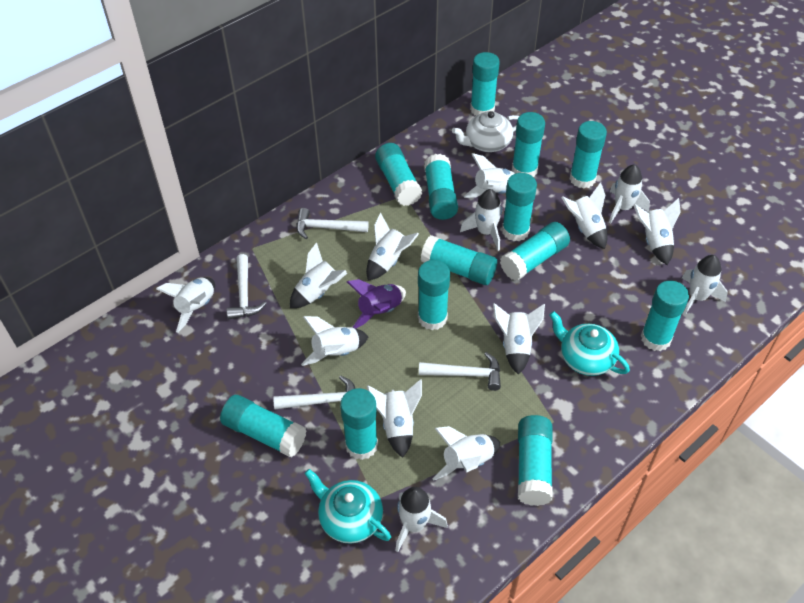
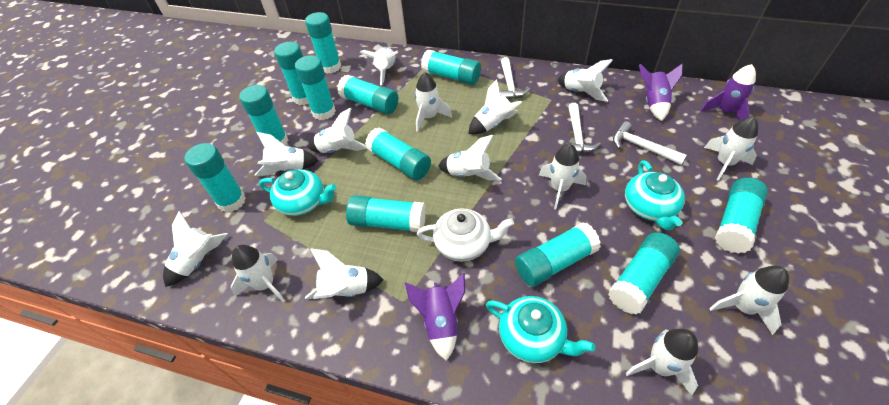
purple rocket: [347,279,406,328] = 1 -> [405,273,465,361] [639,64,683,121] [700,64,756,121] = 3
turquoise glue stick: [220,395,307,457] [340,388,378,460] [375,143,422,206] [418,260,450,330] [421,235,497,285] [424,154,458,220] [470,52,500,116] [500,222,570,281] [502,173,537,241] [512,112,545,177] [518,415,553,506] [570,121,607,188] [641,281,689,351] = 13 -> [184,143,246,213] [239,85,288,148] [274,42,309,105] [295,55,336,120] [305,12,341,74] [337,75,399,114] [346,195,426,232] [365,127,431,180] [421,50,481,85] [515,222,601,287] [608,232,680,315] [715,178,768,254] = 12
turquoise teapot: [304,469,391,544] [549,311,630,376] = 2 -> [259,169,336,216] [486,296,595,363] [625,160,685,230] = 3
white hammer: [226,254,267,320] [273,376,356,410] [297,208,369,239] [419,352,501,391] = 4 -> [499,57,530,99] [565,103,601,154] [613,121,687,165] = 3

